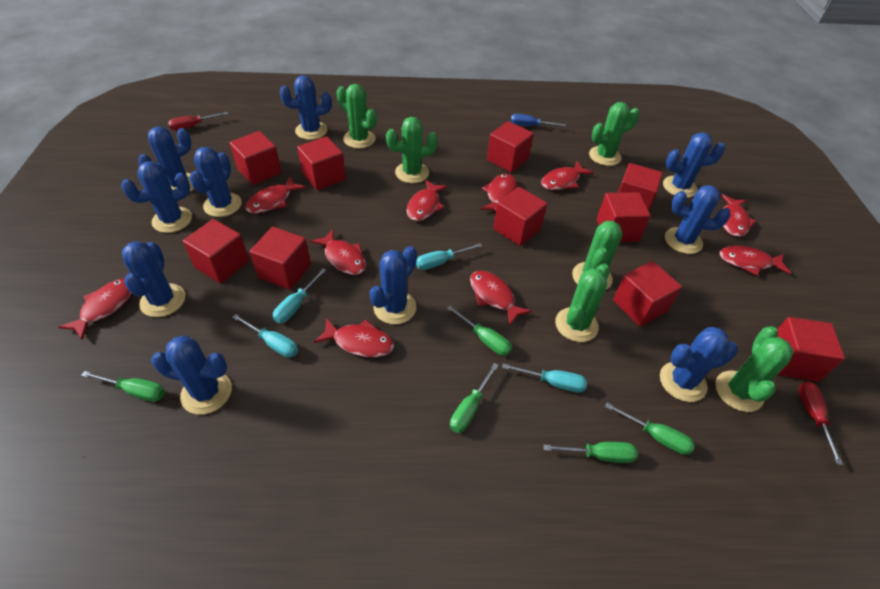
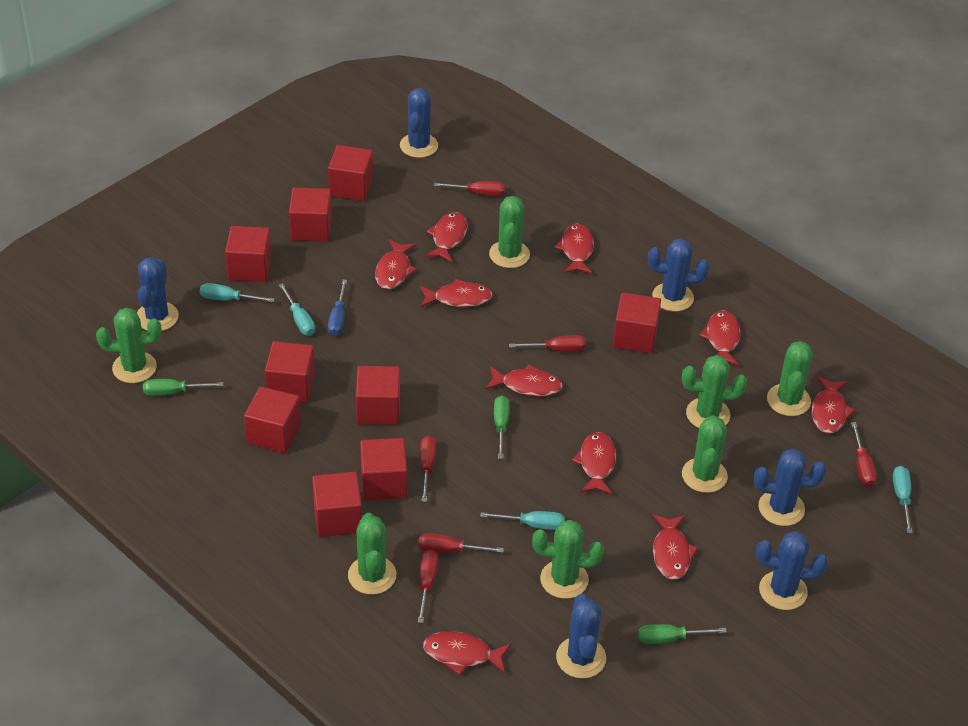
blue cactus: [121,161,192,233] [122,241,185,317] [138,126,194,192] [151,336,232,414] [189,147,242,217] [280,75,331,140] [370,246,417,324] [660,327,738,402] [663,132,725,198] [665,185,731,254] = 10 -> [137,257,179,331] [400,88,438,158] [556,594,606,678] [648,239,709,312] [754,449,826,526] [756,531,828,610] = 6
green cactus: [337,84,377,149] [386,117,438,183] [555,264,610,342] [572,221,622,289] [589,102,639,166] [715,326,794,412] = 6 -> [96,308,161,383] [348,513,396,595] [489,196,530,268] [532,520,604,599] [682,355,747,428] [682,415,728,493] [767,341,813,416] = 7
green screwdriver: [81,371,165,402] [447,306,512,356] [450,363,499,433] [543,442,638,463] [605,403,695,455] = 5 -> [143,379,223,396] [494,395,510,459] [638,624,727,644] = 3
red cube: [183,219,249,283] [230,131,282,185] [250,227,311,290] [297,136,346,190] [487,121,534,173] [493,187,547,246] [597,192,651,242] [613,261,682,327] [618,163,663,211] [777,317,845,381] = 10 -> [225,226,272,282] [244,386,301,453] [265,341,315,403] [289,187,332,242] [312,472,362,537] [328,145,373,201] [356,366,400,425] [360,438,407,500] [613,292,661,353] = 9
red screwdriver: [168,112,228,130] [799,381,843,465] = 2 -> [418,533,504,553] [418,549,438,623] [420,435,436,502] [434,181,505,196] [509,335,586,351] [851,422,877,487] = 6

